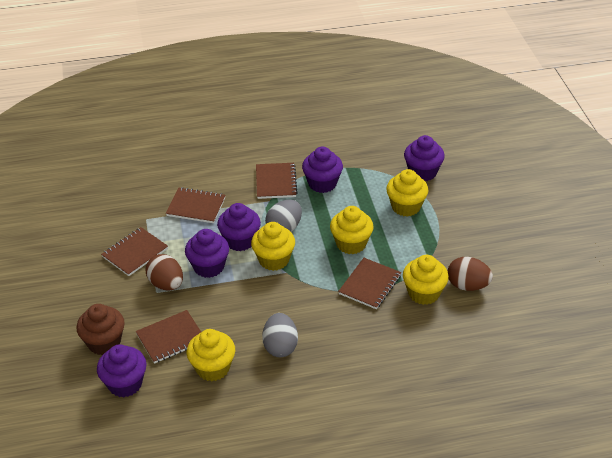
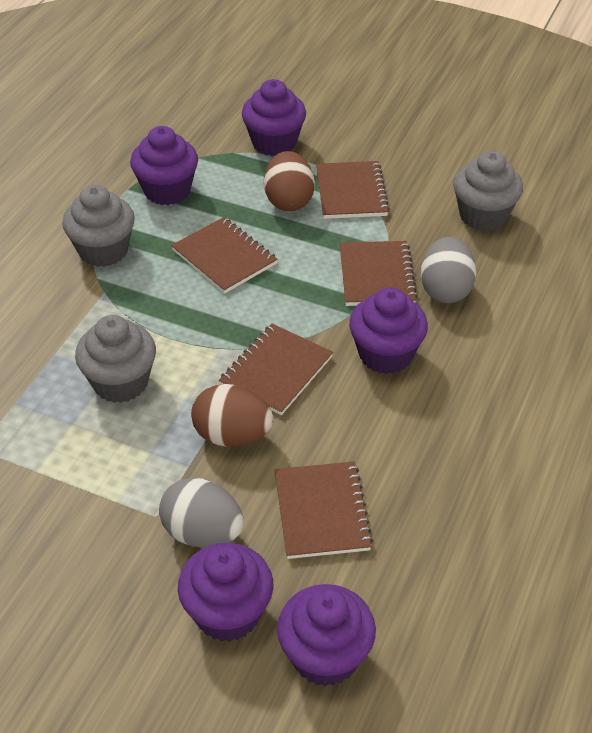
brown cupcake: [76,304,125,355] = 1 -> none = 0
grey cupcake: none = 0 -> [62,185,135,267] [75,315,156,403] [453,150,523,231] = 3
yellow cupcake: [187,329,235,381] [251,222,295,271] [330,206,374,254] [386,169,429,217] [403,255,449,305] = 5 -> none = 0

